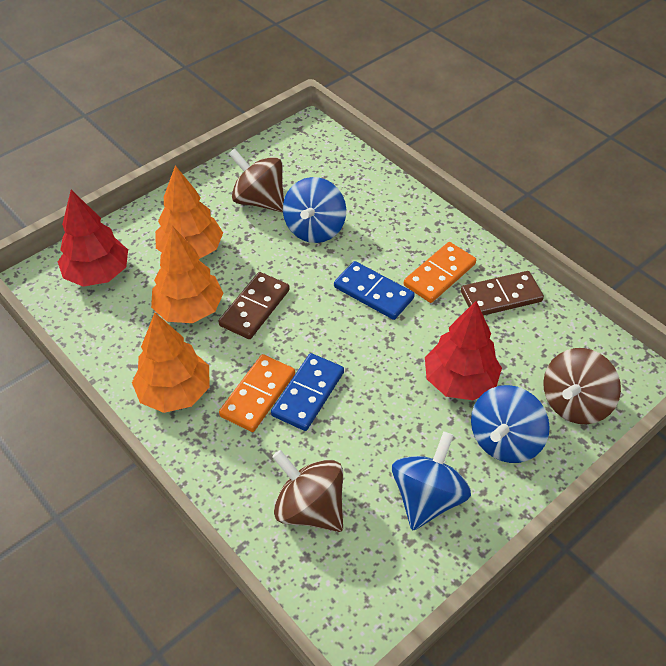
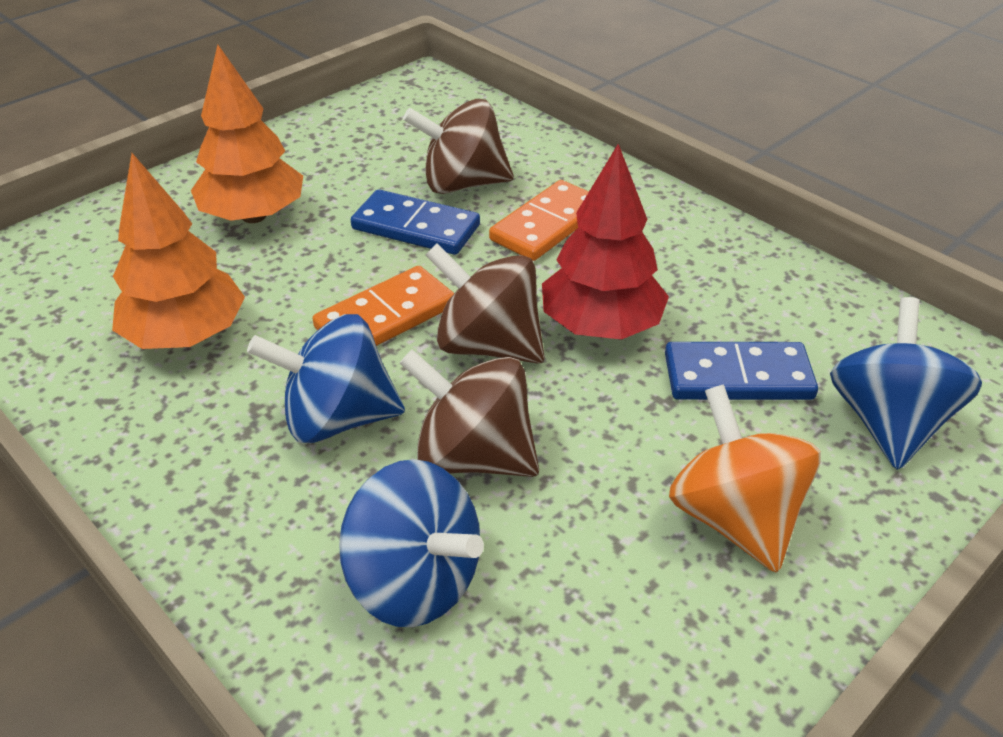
brown domino: [219,272,290,339] [461,271,544,316] = 2 -> none = 0
orange spinning top: none = 0 -> [669,384,821,573] = 1
orange tree: [132,313,210,413] [151,226,224,323] [155,165,223,259] = 3 -> [112,153,245,349] [191,45,303,223] = 2
red tree: [58,190,128,287] [425,301,502,401] = 2 -> [542,144,669,340] = 1

